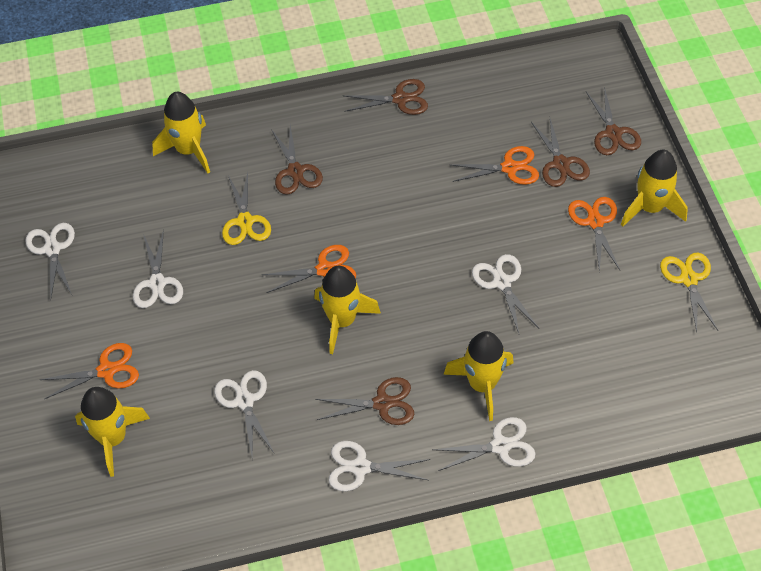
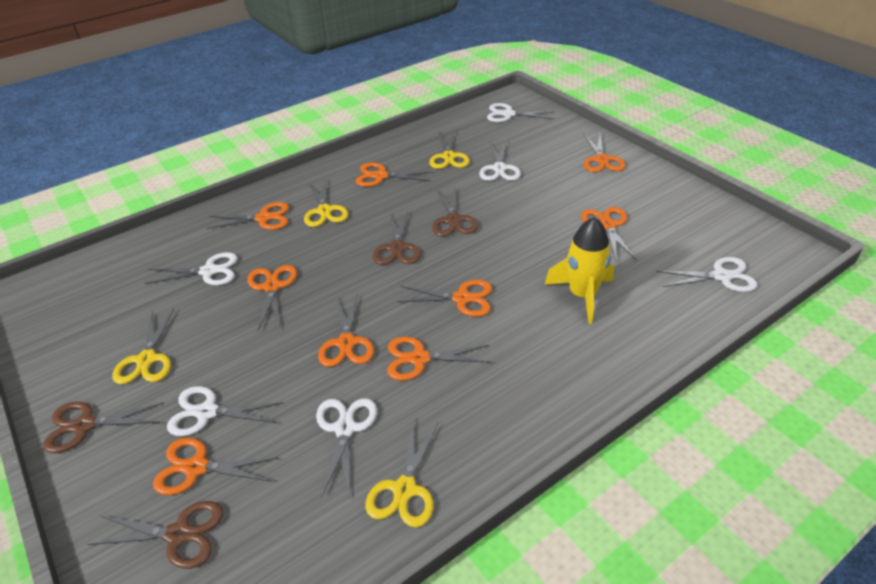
brown scissors: [271,126,323,195] [315,377,414,425] [342,79,428,115] [531,119,590,187] [586,87,641,155] = 5 -> [43,402,164,453] [87,501,223,569] [373,212,421,265] [432,187,478,237] = 4
orange scissors: [40,343,139,399] [262,245,356,293] [451,146,539,185] [568,197,620,272] = 4 -> [153,438,279,495] [206,202,289,230] [247,265,297,330] [318,293,374,367] [355,163,432,187] [387,336,491,381] [397,280,492,317] [581,207,637,262] [584,134,626,172] = 9
yellow rocket: [75,387,150,477] [152,92,210,173] [314,266,381,354] [443,331,513,421] [621,150,688,227] = 5 -> [544,217,614,324] = 1
yellow scissors: [222,173,271,245] [660,252,718,332] = 2 -> [112,308,174,384] [304,179,348,227] [365,418,439,527] [429,131,470,169] = 4

